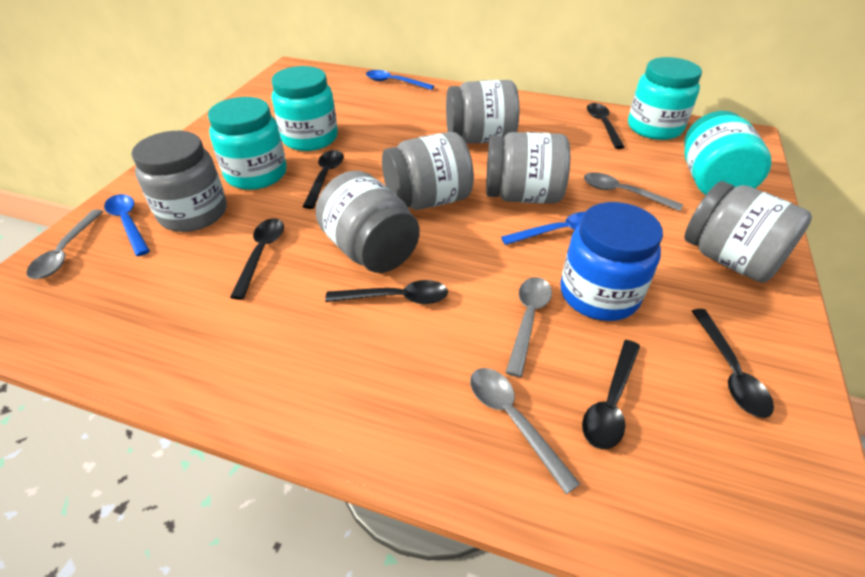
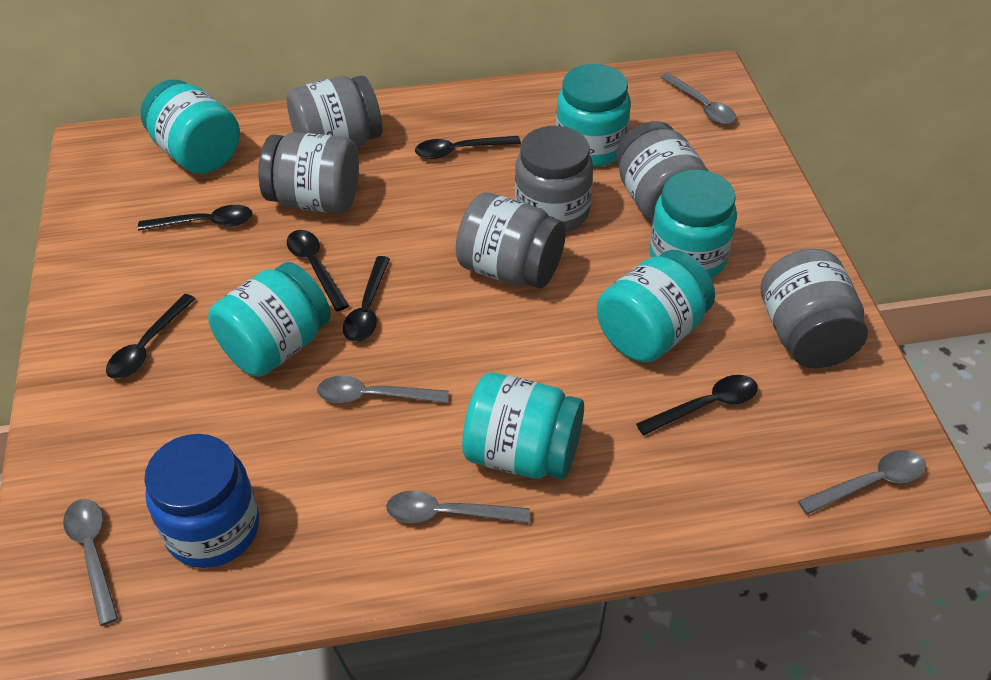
blue spoon: [104,194,150,256] [366,70,434,90] [501,212,585,245] = 3 -> none = 0
grey spoon: [27,209,103,279] [470,368,580,494] [506,277,552,377] [584,172,683,211] = 4 -> [63,499,118,626] [317,376,449,403] [386,490,530,523] [660,73,736,124] [798,450,926,514] = 5
turquoise jar: [208,97,287,190] [272,66,338,151] [628,57,702,140] [684,111,771,195] = 4 -> [141,79,240,174] [208,262,331,377] [462,372,584,480] [556,64,631,167] [597,250,715,363] [650,170,737,278] = 6

